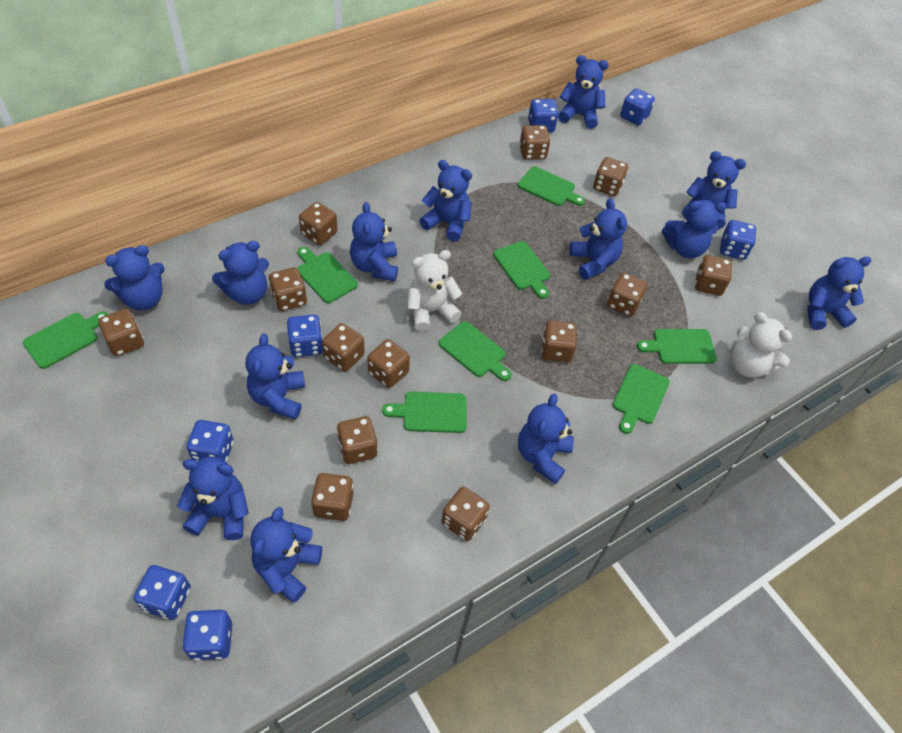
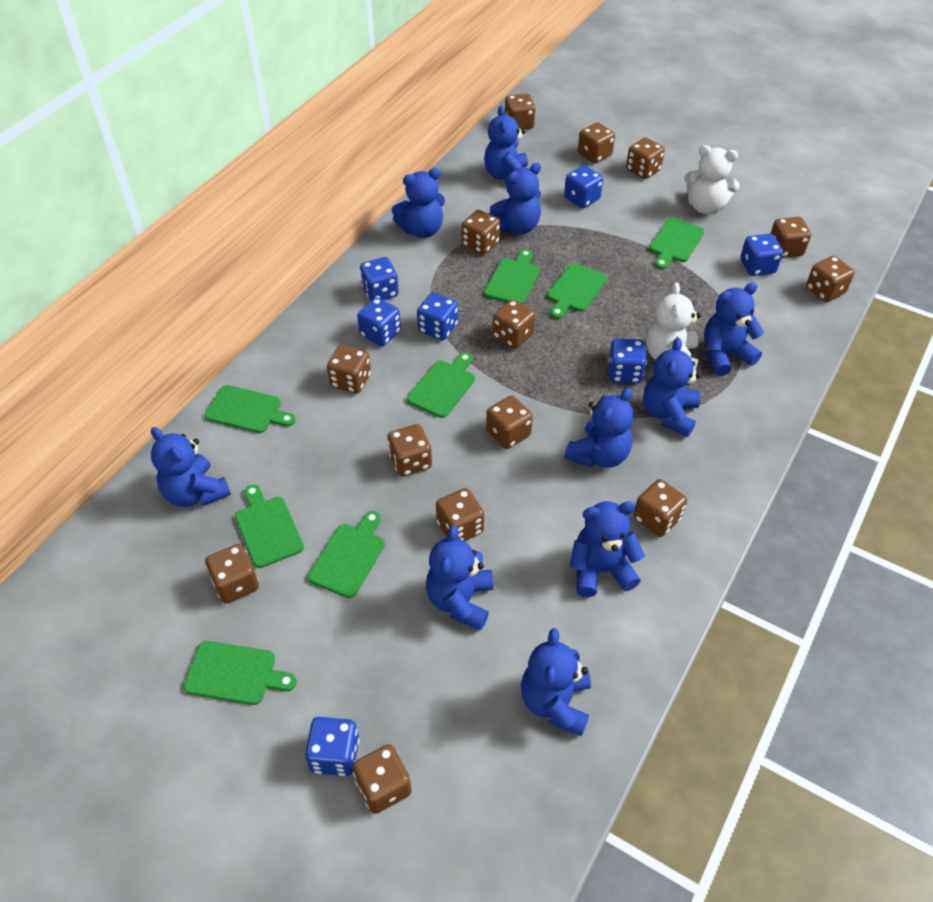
blue teddy bear: [104,245,165,310] [177,457,249,540] [212,241,269,305] [245,333,305,420] [250,507,322,603] [350,202,398,281] [419,160,472,241] [518,394,574,484] [558,55,609,129] [569,198,627,280] [662,200,727,258] [682,151,746,229] [807,257,871,330] = 13 -> [151,427,231,507] [392,168,445,238] [426,525,493,631] [484,105,528,184] [489,163,541,234] [521,628,591,736] [564,388,634,468] [570,501,645,597] [643,338,701,437] [704,282,764,376] = 10
brown dice: [98,309,144,356] [269,267,307,311] [299,202,338,245] [311,473,354,521] [322,323,365,371] [337,416,378,464] [367,339,410,388] [442,487,490,541] [519,125,550,160] [541,320,577,362] [593,157,628,196] [607,273,648,317] [695,255,732,296] = 13 -> [205,544,259,603] [327,345,371,394] [352,744,412,814] [388,424,432,477] [436,488,484,541] [462,210,500,255] [486,396,533,449] [492,299,535,349] [505,93,536,130] [578,123,615,163] [626,137,665,179] [634,479,687,537] [770,217,811,258] [806,256,855,302] = 14

